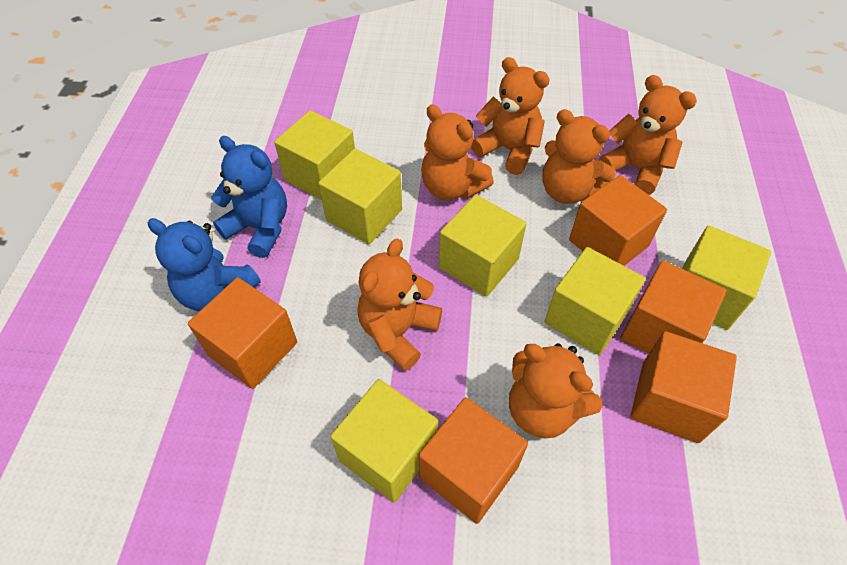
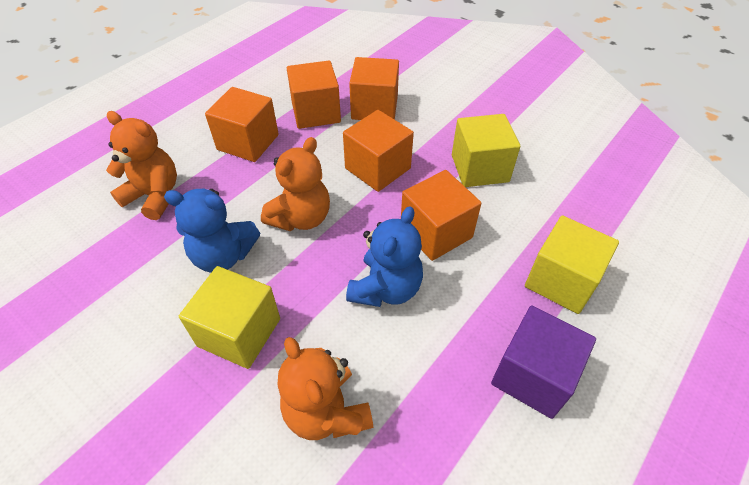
orange teddy bear: [357,239,442,371] [421,105,494,200] [471,57,550,175] [509,343,603,438] [543,109,616,204] [598,75,697,195] = 6 -> [106,111,177,220] [261,137,330,231] [278,337,374,440] = 3
purple cube: none = 0 -> [491,306,596,419] = 1
yellow cube: [274,110,355,200] [318,148,402,244] [330,379,438,503] [439,195,526,297] [545,247,646,355] [682,226,771,330] = 6 -> [179,266,280,369] [452,114,520,187] [525,215,619,314] = 3

